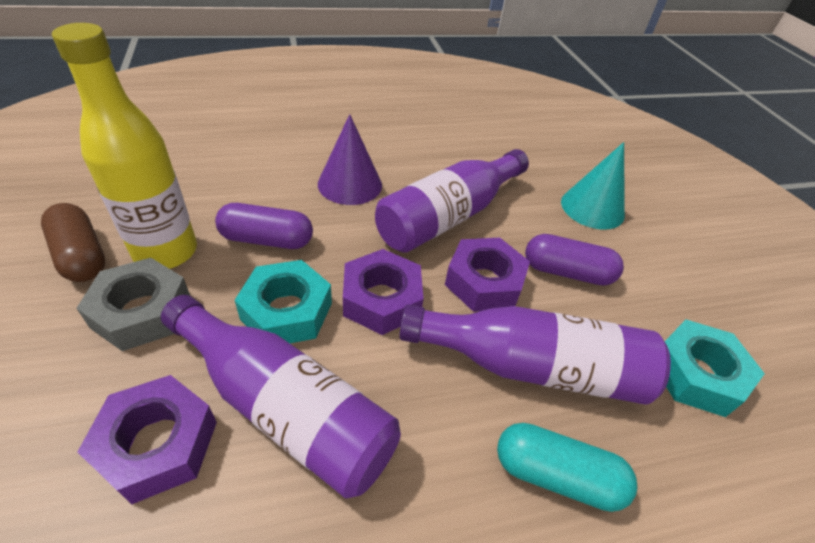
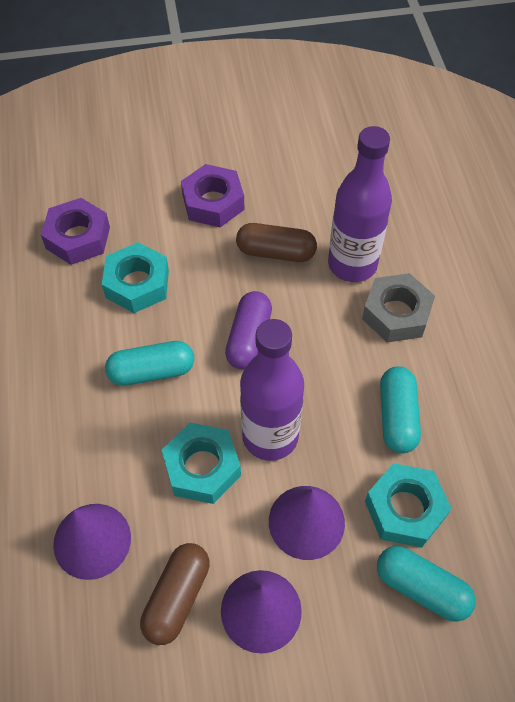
brown capsule: [41,203,105,282] = 1 -> [140,543,210,645] [236,223,317,262] = 2
purple bottle: [161,295,401,499] [375,149,529,253] [399,305,671,405] = 3 -> [240,319,304,461] [328,126,392,282] = 2
purple capsule: [215,203,313,249] [525,234,624,286] = 2 -> [225,291,272,370] = 1
purple cone: [318,114,382,205] = 1 -> [53,504,131,580] [221,570,302,654] [269,486,345,560] = 3
purple nut: [78,375,217,504] [343,249,424,335] [445,238,530,312] = 3 -> [41,198,110,265] [181,164,244,227] = 2
turquoise capsule: [497,423,637,512] = 1 -> [105,341,194,386] [377,546,476,622] [380,366,421,453] = 3
turquoise cone: [561,142,625,230] = 1 -> none = 0
turquoise nut: [235,260,332,343] [665,320,765,417] = 2 -> [102,242,169,313] [162,423,241,504] [365,463,452,548] = 3
yellow bottle: [52,23,197,269] = 1 -> none = 0

